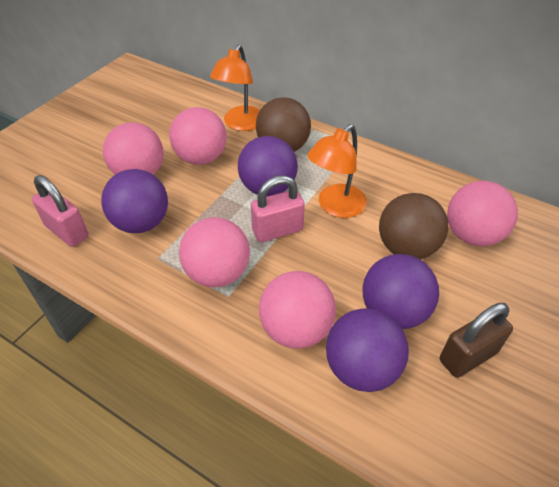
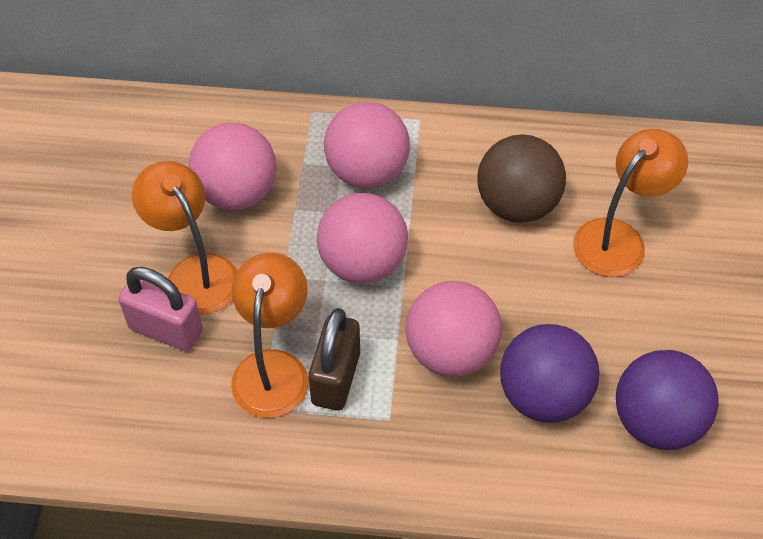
brown ball: [256,97,311,152] [379,193,448,259] = 2 -> [477,134,566,223] = 1
orange lamp: [210,44,260,131] [307,124,367,218] = 2 -> [132,161,237,315] [231,253,308,418] [573,129,688,277] = 3
pink ball: [103,122,163,175] [169,107,227,165] [179,217,250,287] [259,271,336,348] [447,181,518,246] = 5 -> [189,123,277,211] [317,193,408,284] [324,102,410,189] [406,281,502,377] = 4
pink padlock: [32,175,88,247] [251,175,305,242] = 2 -> [119,267,203,352] = 1
purple ball: [101,169,168,233] [238,136,298,196] [326,308,409,392] [363,254,439,329] = 4 -> [500,324,599,423] [616,350,719,450] = 2

